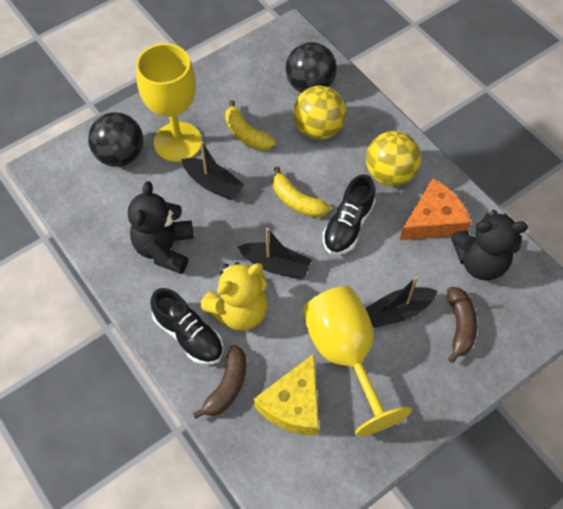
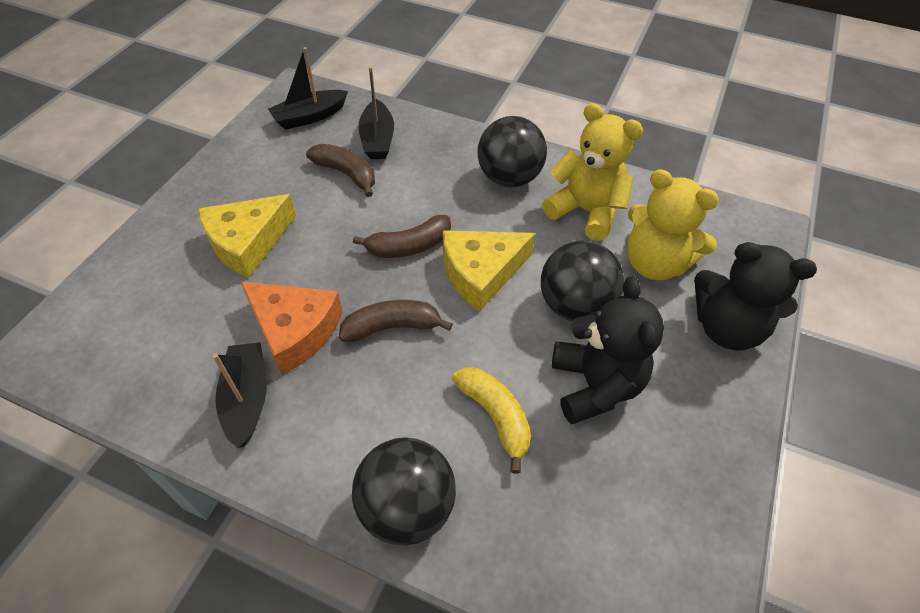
black ball: [88,112,144,167] [286,42,337,93] = 2 -> [352,437,456,546] [477,116,547,187] [541,240,624,321] = 3
black shoe: [150,288,223,365] [323,174,376,255] = 2 -> none = 0
brown banana: [193,345,246,419] [447,287,477,363] = 2 -> [306,144,375,197] [339,300,453,342] [353,215,451,258] = 3
yellow ball: [293,86,346,140] [366,131,421,186] = 2 -> none = 0
yellow banana: [225,100,276,150] [273,166,331,218] = 2 -> [452,367,531,474] = 1
yellow cheese: [254,354,319,436] = 1 -> [198,194,296,278] [443,230,535,312] = 2
yellow goblet: [136,43,202,162] [303,286,412,436] = 2 -> none = 0
yellow teddy bear: [200,262,268,331] = 1 -> [542,103,643,241] [627,169,719,280] = 2

